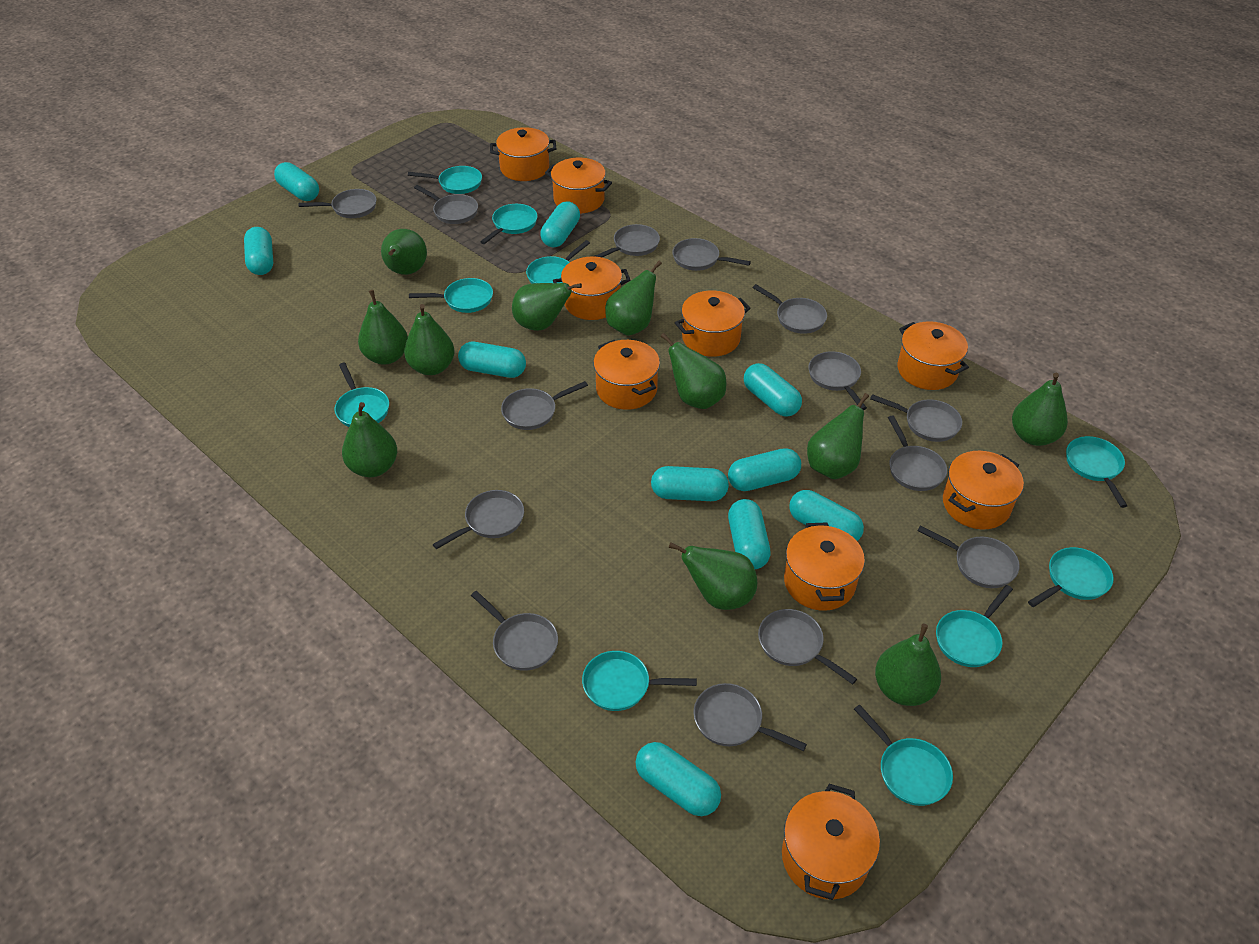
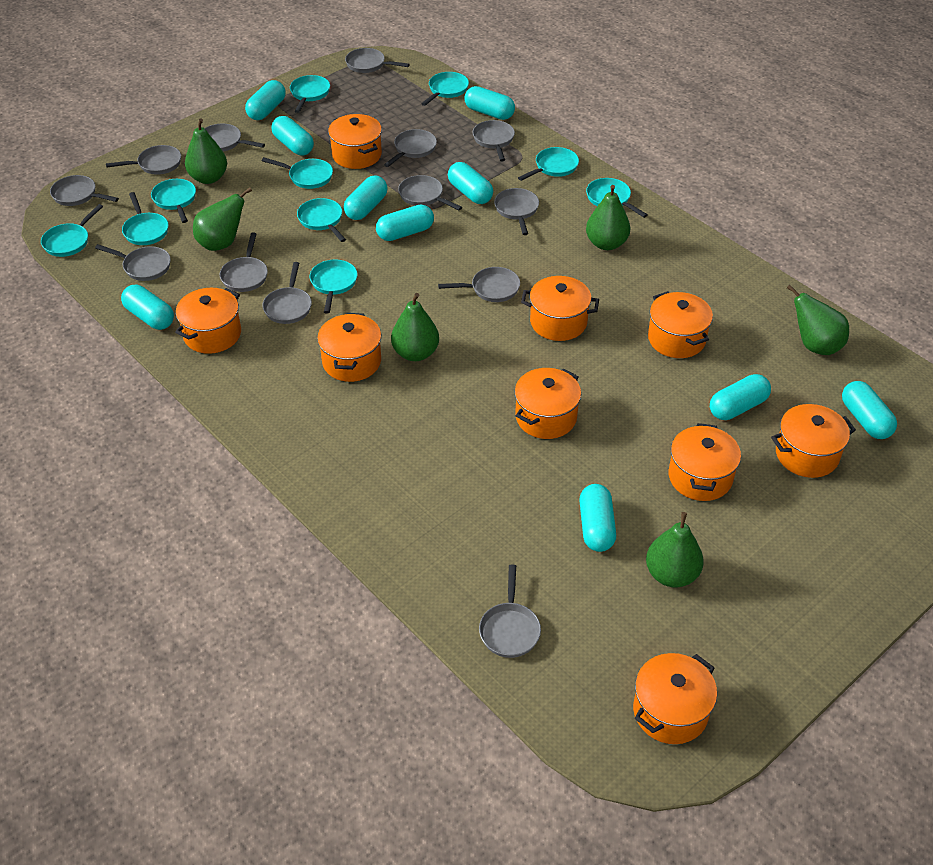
green pear: [342,402,397,477] [358,290,408,365] [381,229,427,275] [404,304,455,375] [512,283,582,331] [605,261,662,336] [661,333,726,409] [669,542,757,610] [807,393,869,479] [875,624,941,706] [1012,373,1068,446] = 11 -> [185,118,227,184] [193,187,252,251] [391,293,439,361] [586,185,630,250] [646,512,704,588] [787,285,849,355] = 6
grey pan: [298,189,376,218] [414,185,478,224] [433,490,524,549] [471,591,558,671] [501,381,588,430] [593,224,660,257] [672,238,751,271] [694,683,807,751] [753,284,827,334] [758,609,857,685] [808,351,867,410] [870,394,962,442] [888,415,947,491] [917,525,1020,588] = 14 -> [50,175,119,206] [95,244,171,281] [106,145,181,175] [205,124,265,152] [219,232,268,292] [262,262,312,324] [345,48,410,73] [384,129,437,167] [398,175,462,210] [438,267,520,302] [473,120,515,161] [479,564,541,658] [494,188,539,235] = 13

